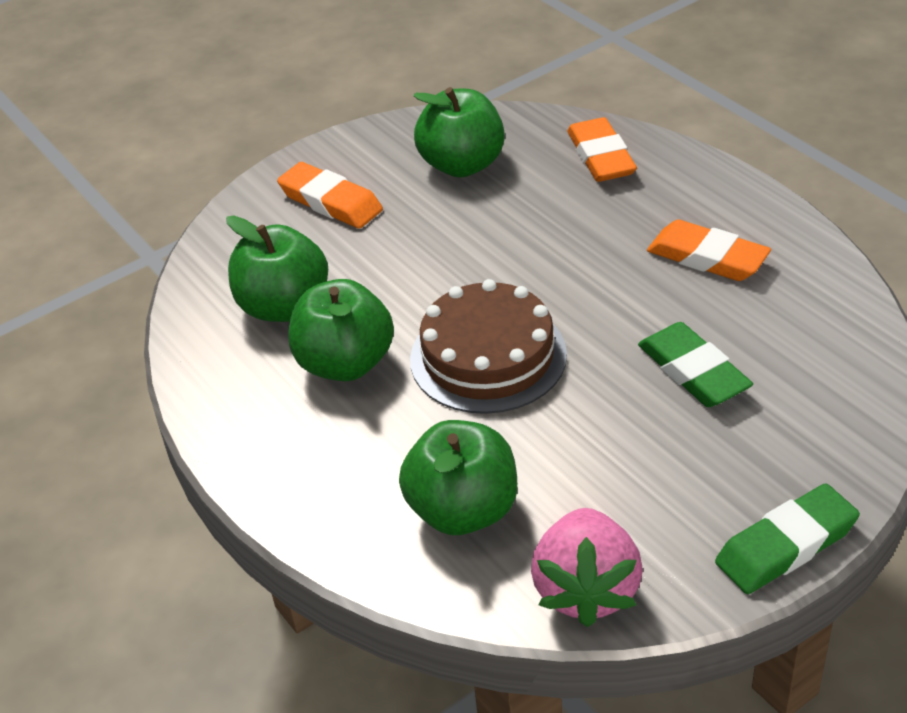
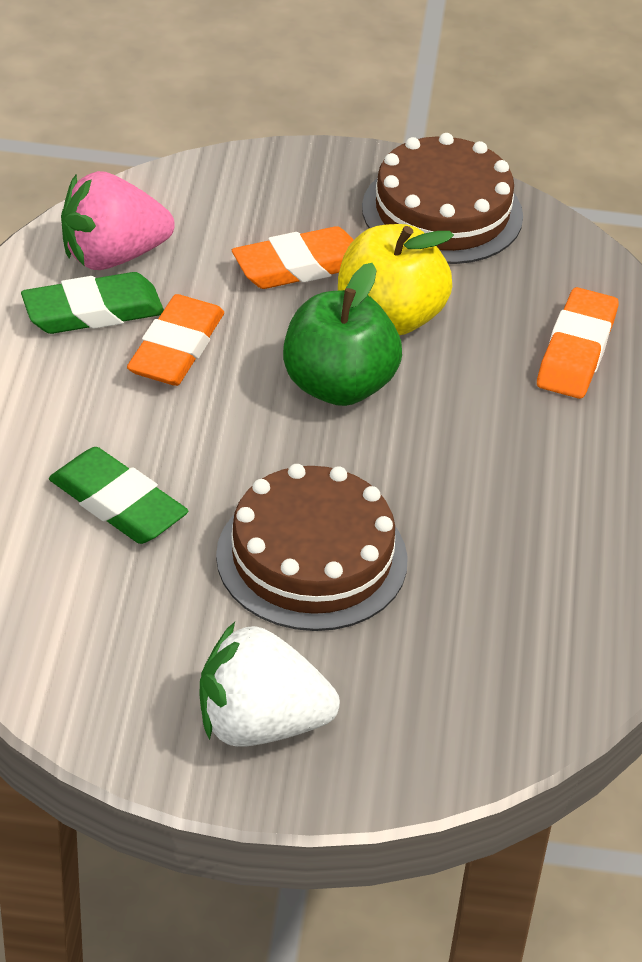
brown cake: [410,279,567,414] = 1 -> [216,464,408,631] [362,133,523,264] = 2
green apple: [226,215,328,322] [288,279,394,381] [399,420,517,535] [413,87,505,177] = 4 -> [283,263,402,406] = 1
white strawberry: none = 0 -> [199,622,340,747] = 1
yellow apple: none = 0 -> [338,224,454,335] = 1

